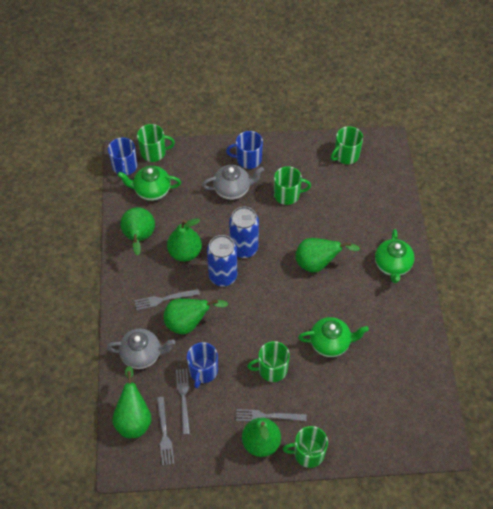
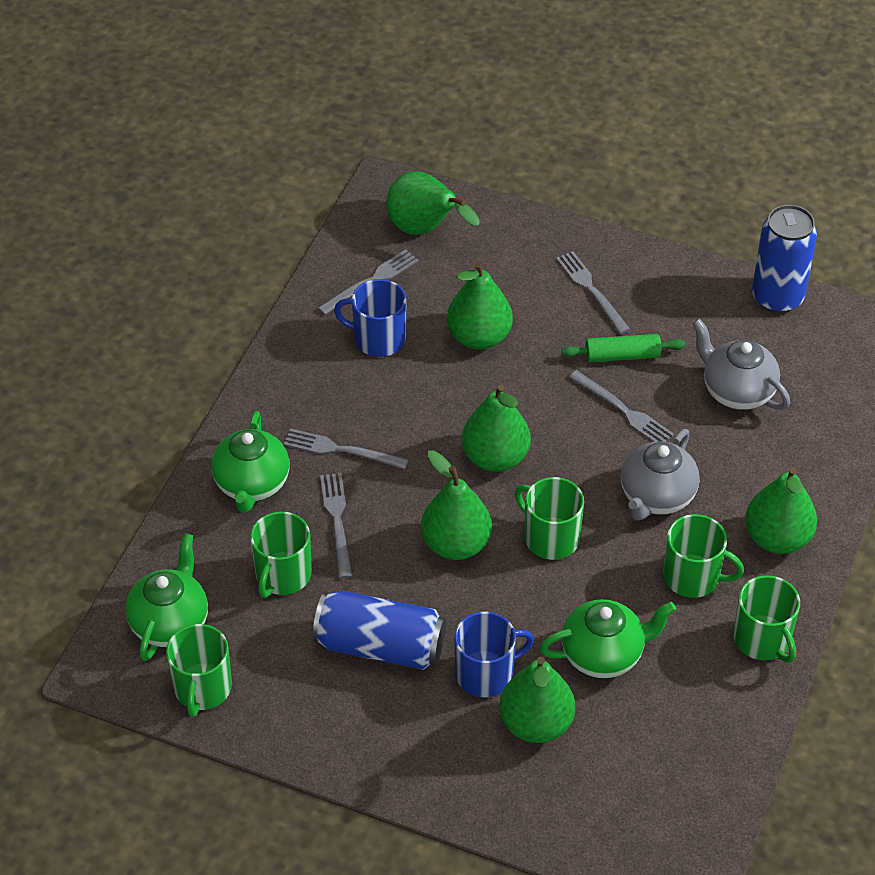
blue mug: [108,138,137,175] [187,342,218,388] [226,131,263,169] = 3 -> [334,279,406,357] [454,612,534,697] = 2
green rolling pin: none = 0 -> [561,334,685,362] = 1
grey fork: [134,289,200,310] [157,397,174,466] [176,369,190,435] [236,409,307,421] = 4 -> [284,429,409,469] [318,250,419,315] [320,473,352,579] [556,251,630,334] [569,370,674,442] = 5

